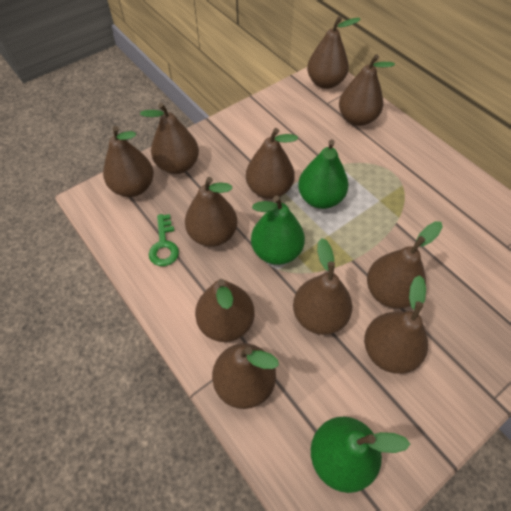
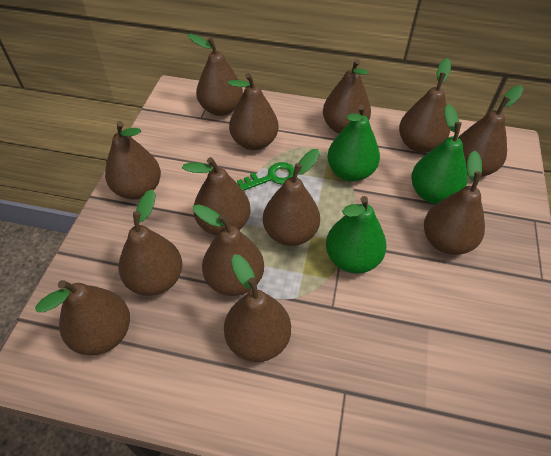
brown pear: [103,126,154,197] [140,103,199,174] [185,177,237,247] [195,279,255,342] [212,343,279,409] [246,128,298,199] [293,238,352,335] [307,16,360,89] [339,54,395,126] [364,275,428,374] [367,221,443,309] = 11 -> [35,280,130,355] [105,121,161,200] [119,190,182,296] [182,157,251,236] [188,34,243,116] [193,204,264,296] [224,254,291,362] [228,73,278,150] [263,149,320,246] [323,59,371,134] [399,58,451,153] [424,151,485,255] [458,85,523,177] = 13

